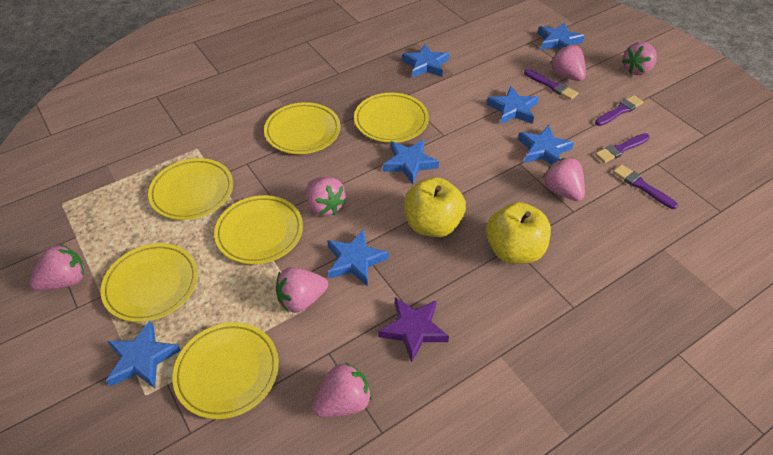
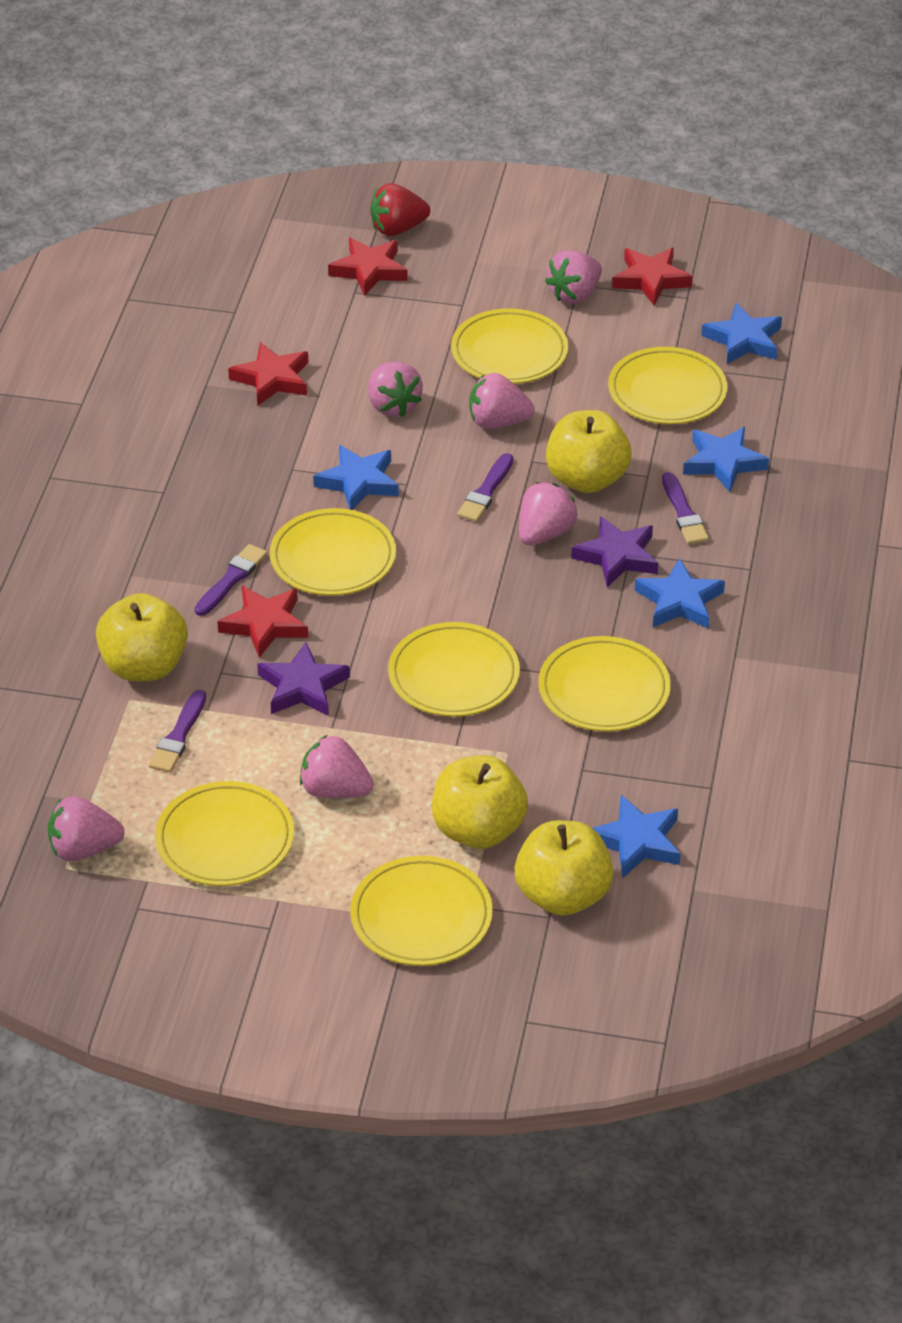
blue star: [106,321,181,388] [327,229,389,287] [383,139,439,184] [402,44,449,78] [487,86,539,124] [518,125,574,165] [537,22,584,50] = 7 -> [313,445,399,510] [593,795,681,878] [635,558,725,629] [683,427,769,492] [701,303,782,364] = 5
pink strawberry: [30,244,84,291] [276,267,328,313] [306,177,346,216] [313,362,372,418] [543,158,585,201] [550,45,586,81] [622,42,657,75] = 7 -> [48,796,125,861] [300,735,374,798] [368,362,423,417] [469,373,535,429] [519,482,578,545] [545,250,602,304] = 6
purple star: [378,297,449,362] = 1 -> [257,642,350,716] [571,517,658,587] = 2
red star: none = 0 -> [217,586,308,658] [228,342,308,406] [328,238,408,296] [612,248,693,305] = 4
red strawberry: none = 0 -> [370,183,430,236] = 1
yellow apple: [404,177,466,237] [486,202,551,264] = 2 -> [96,593,188,681] [432,755,528,849] [515,820,614,916] [546,410,631,493] = 4
yellow plate: [101,243,198,322] [148,158,233,220] [172,322,279,419] [214,195,303,264] [264,102,341,154] [354,93,429,143] = 6 -> [155,781,294,886] [270,508,396,596] [350,856,493,966] [388,622,520,717] [451,308,568,384] [538,636,671,731] [608,347,727,424] = 7

